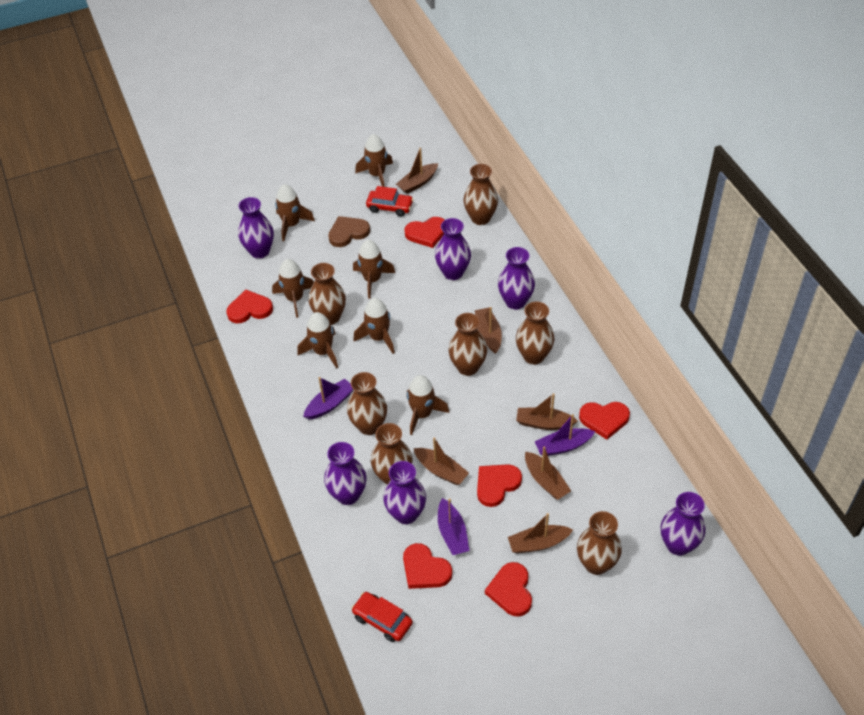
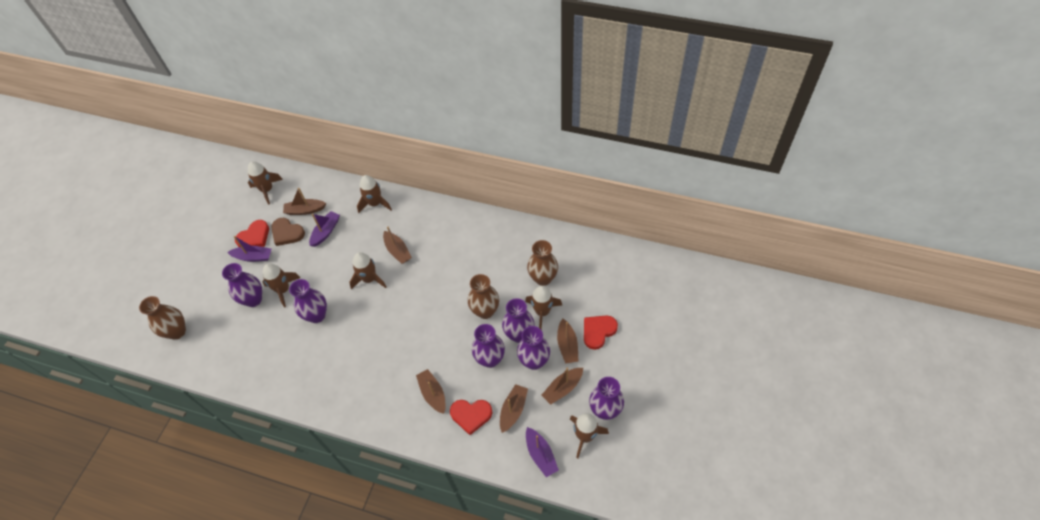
brown rocket: [272,259,314,318] [275,184,315,241] [298,312,338,369] [353,240,395,299] [353,298,395,354] [355,134,393,187] [406,375,449,435] = 7 -> [248,161,283,205] [262,263,300,308] [349,252,387,289] [357,175,392,213] [525,286,562,329] [570,413,609,458] = 6
brown vase: [309,263,346,325] [347,372,387,435] [371,423,412,485] [448,313,487,376] [464,164,498,225] [516,301,554,365] [577,511,622,575] = 7 -> [139,296,186,340] [468,274,499,319] [527,240,558,286] = 3
red car: [351,592,413,642] [366,186,414,217] = 2 -> none = 0
red heart: [226,290,273,323] [403,543,452,589] [405,217,445,248] [477,464,522,507] [485,562,532,617] [579,402,630,440] = 6 -> [235,220,269,247] [450,400,492,435] [584,315,618,350] = 3

